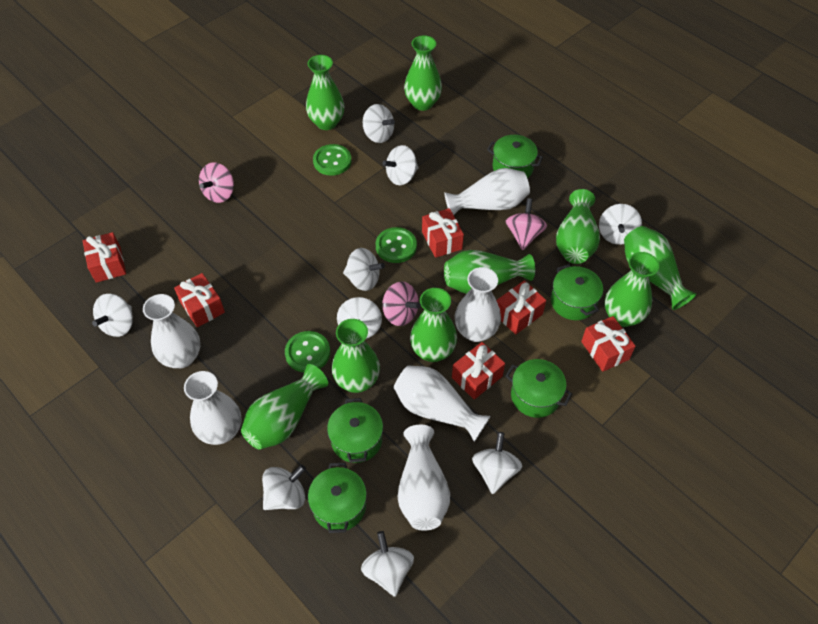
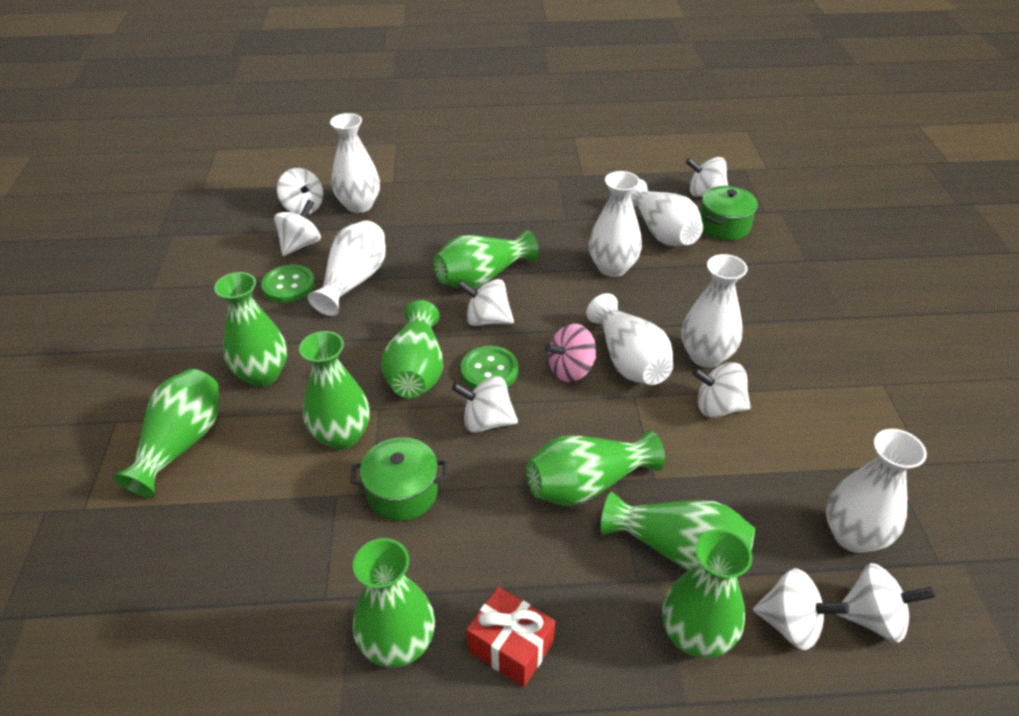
green button: [285,331,330,372] [313,144,352,176] [376,227,417,263] = 3 -> [261,265,315,303] [460,346,518,389] = 2
green pot: [308,462,367,533] [327,398,383,463] [487,135,543,178] [505,359,572,418] [551,264,603,320] = 5 -> [350,437,447,521] [700,186,758,240] = 2
pink spinning top: [199,162,234,203] [382,282,421,326] [506,198,547,251] = 3 -> [545,324,596,382] = 1
red gift: [83,232,126,283] [174,273,225,327] [422,208,464,258] [452,342,505,400] [496,280,546,335] [581,316,635,372] = 6 -> [466,587,555,687] = 1
white spinning top: [92,294,133,337] [262,465,306,510] [337,297,382,339] [343,248,385,291] [361,531,414,597] [363,104,395,143] [382,145,419,185] [472,432,522,494] [599,204,642,245] = 9 -> [274,200,321,256] [277,168,323,215] [452,376,518,433] [457,279,514,326] [685,157,728,197] [692,362,751,418] [753,568,849,650] [837,563,936,643] = 8
white vase: [143,294,200,368] [184,371,242,445] [394,365,490,442] [398,425,450,531] [444,168,530,215] [455,267,501,342] = 6 -> [308,220,386,316] [330,113,380,213] [587,293,673,385] [589,171,642,277] [631,179,703,246] [681,254,748,368] [826,429,927,553] = 7

